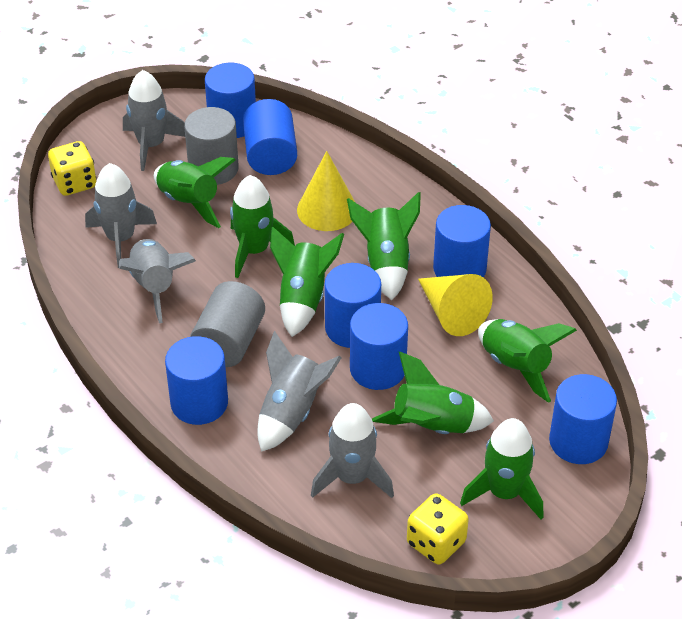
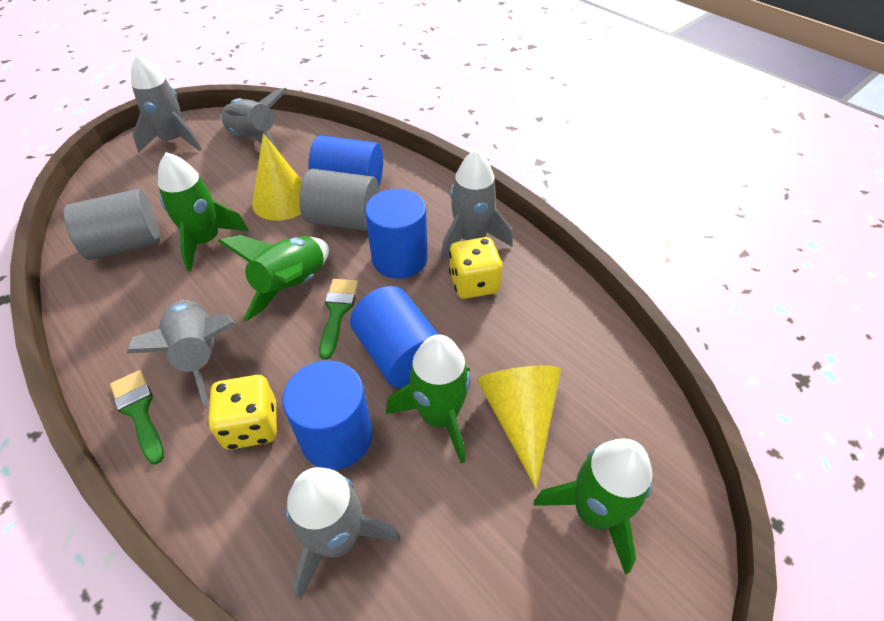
blue cylinder: [165,336,228,425] [205,63,256,138] [243,99,297,175] [324,263,381,348] [350,303,408,390] [433,205,491,278] [549,374,617,464] = 7 -> [283,360,372,470] [309,135,383,186] [350,286,438,388] [365,189,428,279] = 4
green brush: none = 0 -> [110,370,164,465] [319,279,358,360] = 2
green rocket: [154,157,235,228] [230,175,295,278] [270,226,344,337] [347,192,421,300] [372,352,494,434] [460,418,543,520] [478,319,577,403] = 7 -> [158,152,248,272] [218,235,329,322] [386,334,471,464] [534,438,652,575] = 4

